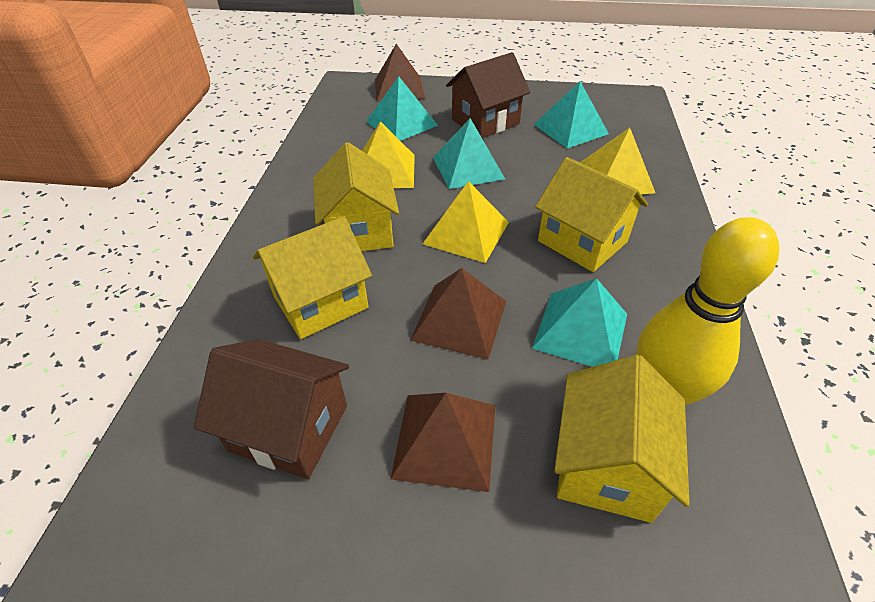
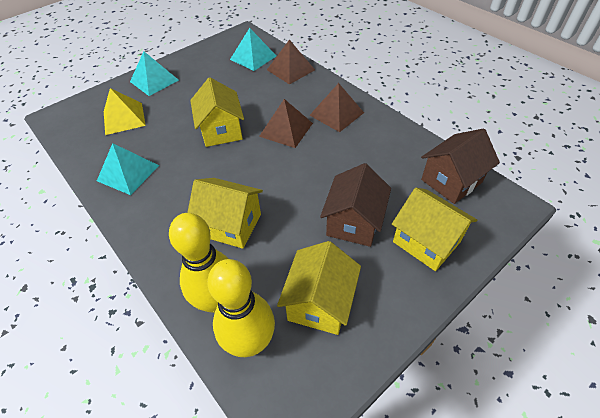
turquoise pyramid: [366,76,438,141] [433,118,505,189] [532,278,627,367] [534,81,609,149] = 4 -> [97,143,159,195] [130,51,179,96] [230,28,277,71] = 3
yellow bowling pin: [636,217,779,405] = 1 -> [169,213,229,313] [207,259,275,357] = 2
yellow pyramid: [362,121,415,188] [423,181,509,263] [580,127,655,194] = 3 -> [104,88,146,135] = 1

